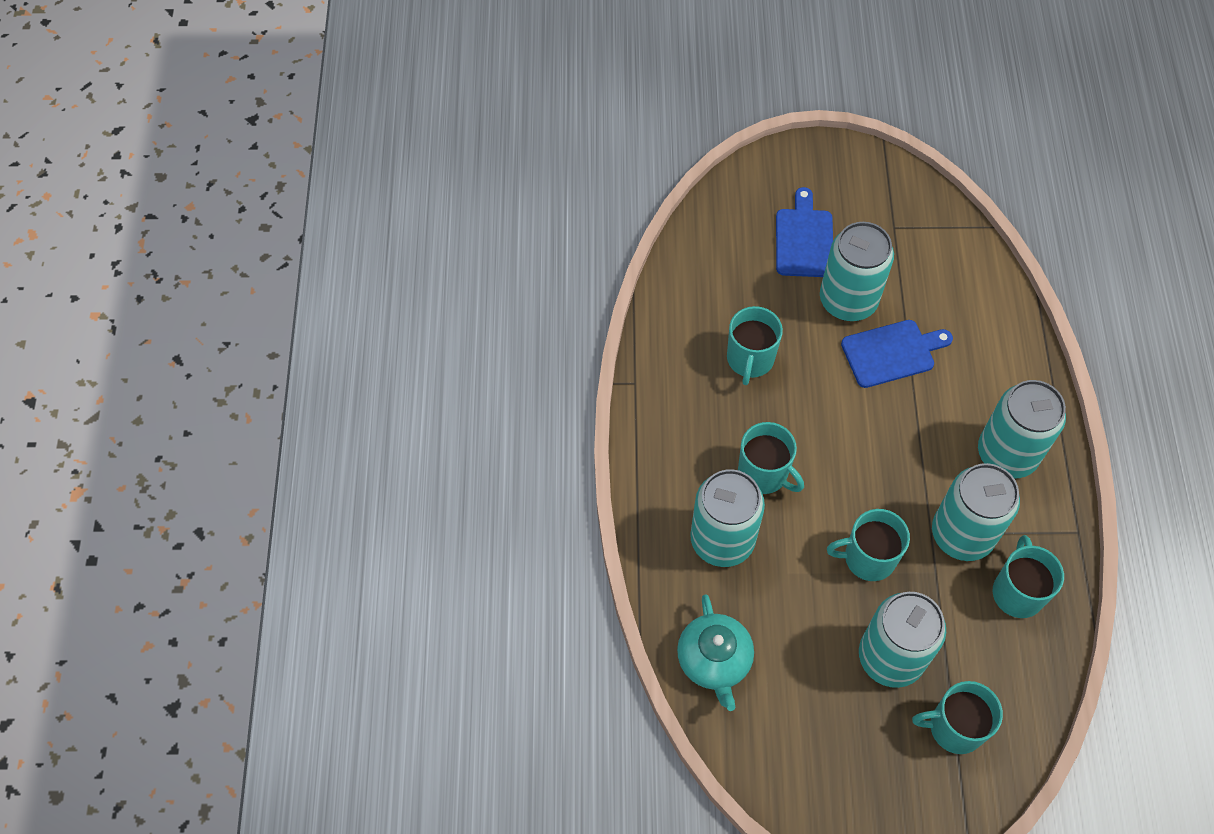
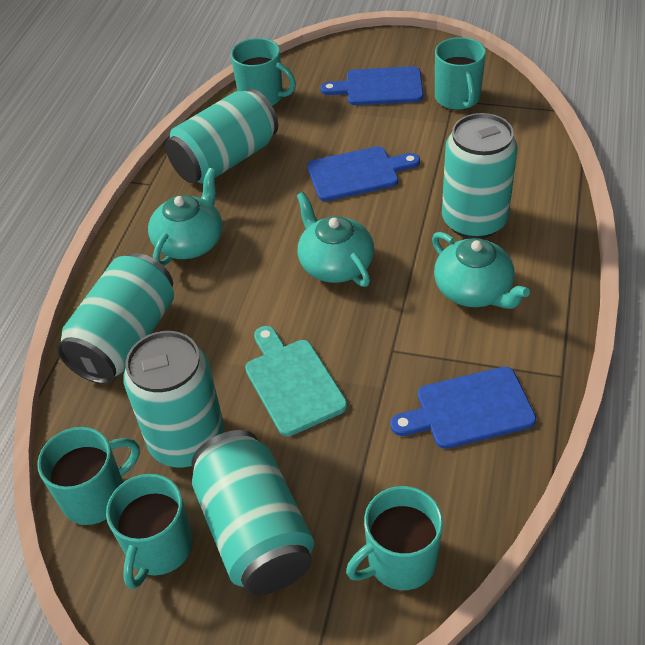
blue cutting board: [776,187,833,277] [841,320,953,388] = 2 -> [307,146,420,201] [320,66,423,105] [390,367,536,449] = 3
turquoise cutting board: none = 0 -> [245,326,347,436] = 1
turquoise teapot: [677,594,754,711] = 1 -> [148,168,222,266] [297,192,374,287] [432,232,530,309] = 3

